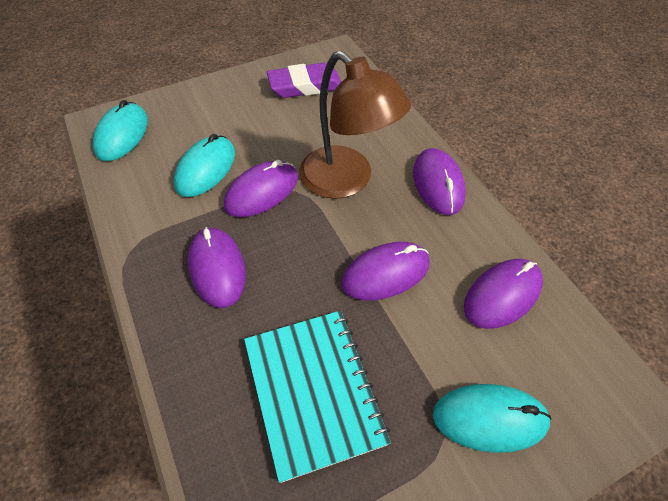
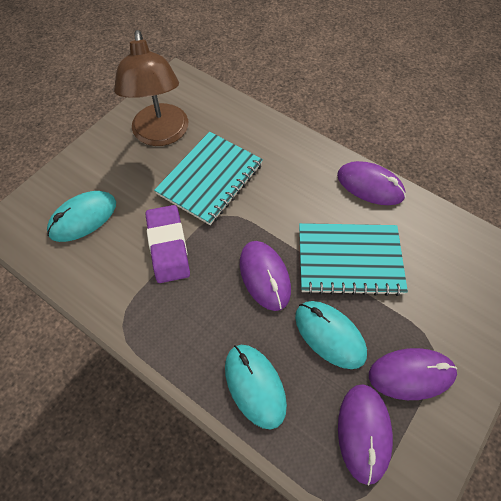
purple mouse: [188,227,246,308] [224,160,298,217] [341,242,430,301] [413,148,466,215] [464,259,543,329] = 5 -> [240,241,291,311] [337,161,406,205] [338,384,393,485] [369,348,457,400] = 4
turquoise notebook: [244,310,391,483] = 1 -> [154,132,263,225] [299,223,408,296] = 2

